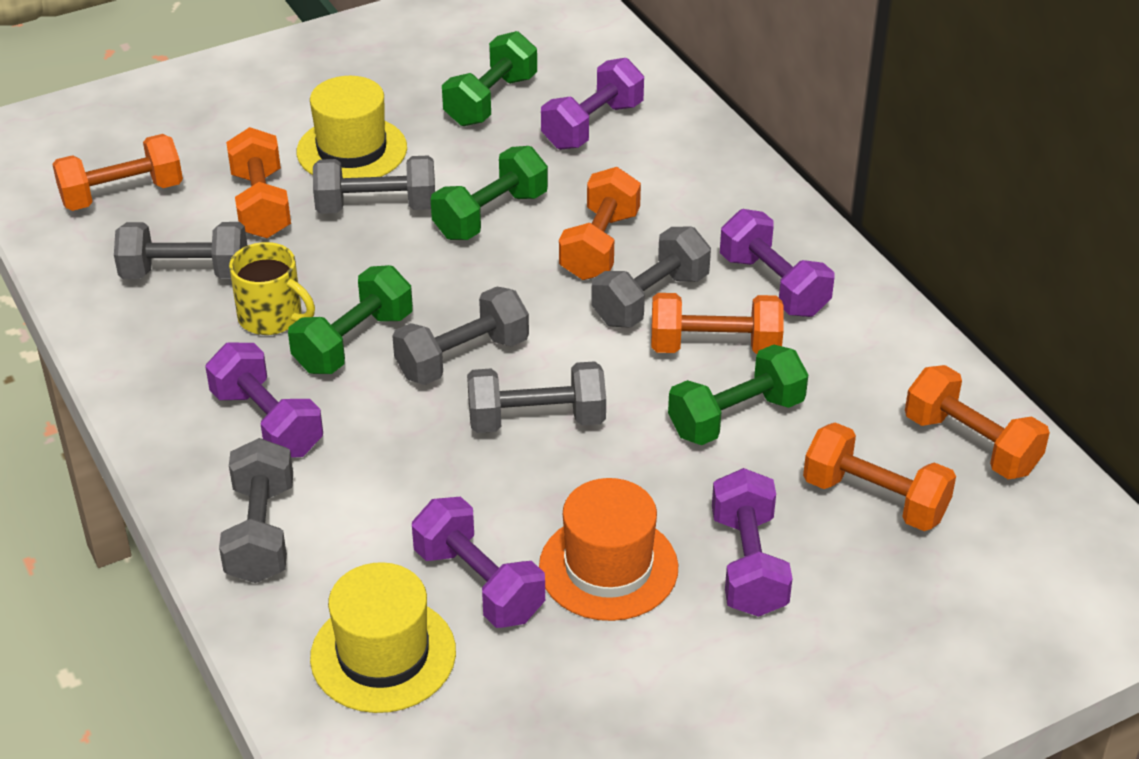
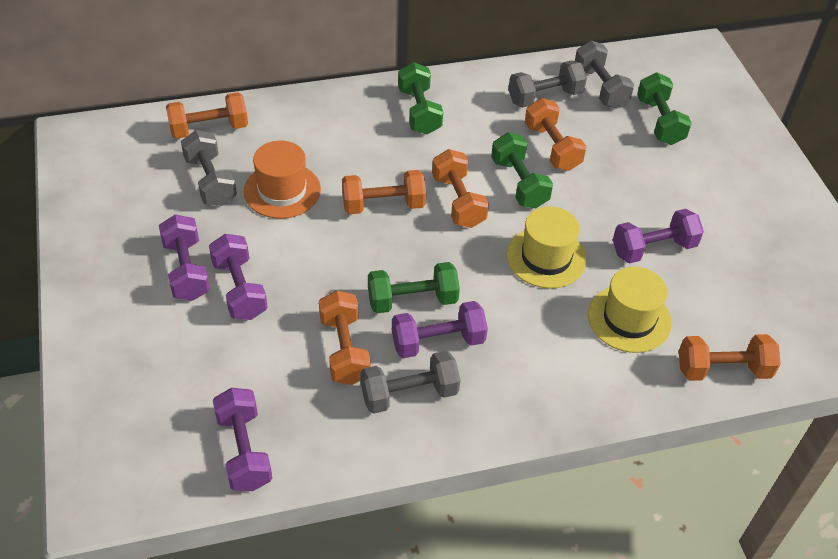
grey dumbbell: [114,222,247,279] [219,438,293,583] [313,156,435,214] [392,287,529,385] [467,361,606,433] [591,226,711,328] = 6 -> [181,130,237,206] [360,351,460,414] [508,60,587,107] [575,40,634,108] = 4
yellow mug: [229,242,315,335] = 1 -> none = 0

